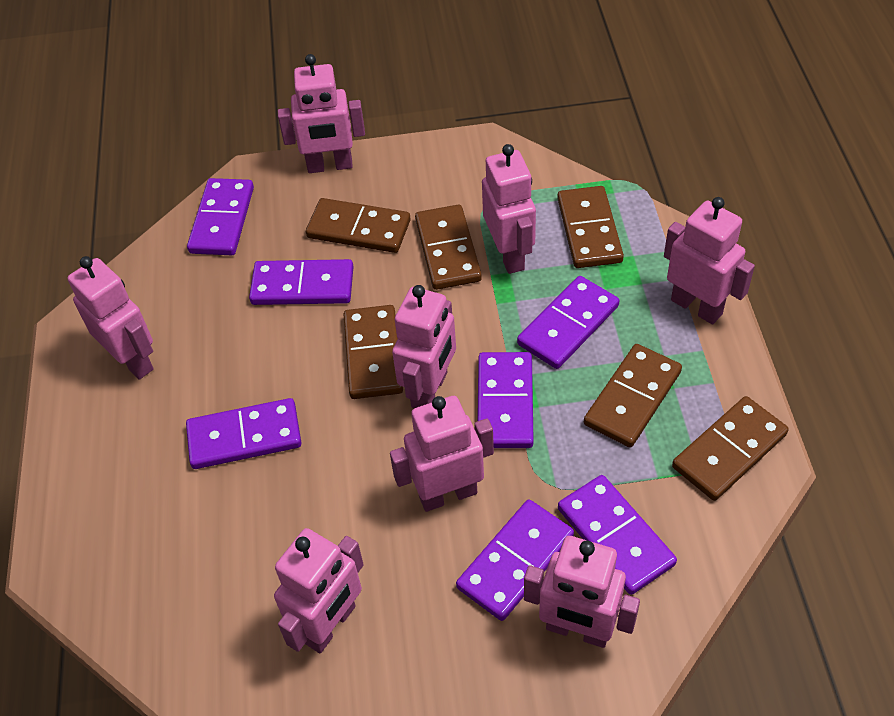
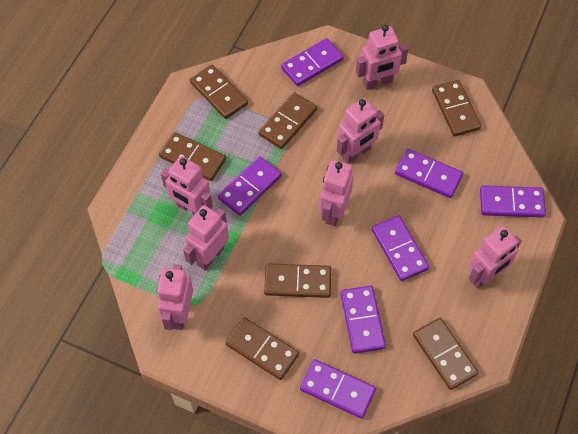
brown domino: [306,198,410,253] [343,305,403,399] [415,204,482,290] [557,186,624,268] [584,344,682,447] [672,396,788,501] = 6 -> [159,132,226,181] [190,65,248,119] [225,317,299,380] [258,92,317,149] [264,263,331,298] [413,318,478,390] [432,80,481,136] = 7
pink robot: [67,256,154,379] [274,528,364,653] [278,54,365,173] [390,396,494,512] [392,285,456,408] [482,144,536,274] [524,536,640,648] [664,197,755,324] = 8 -> [157,264,193,330] [161,156,213,215] [183,205,229,271] [319,160,354,226] [337,98,384,164] [356,25,408,90] [469,226,522,288] = 7

